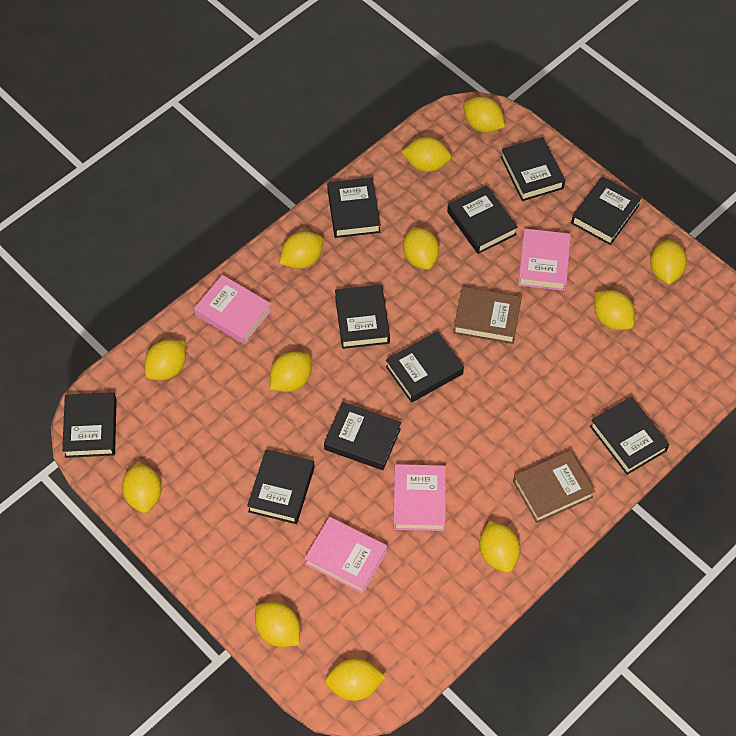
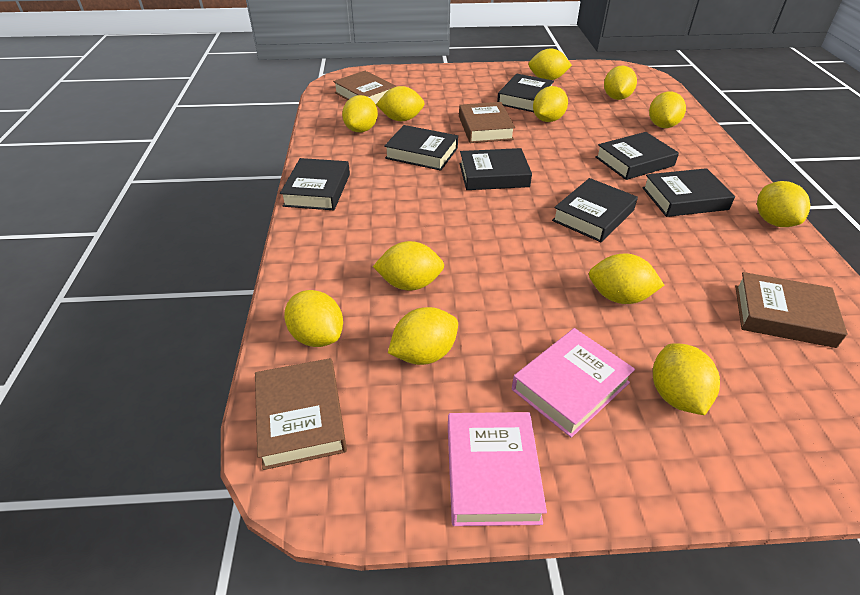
black book: [62,392,117,458] [247,449,315,524] [324,402,401,470] [327,177,380,238] [335,285,390,349] [386,331,464,403] [447,185,518,254] [501,137,565,201] [571,176,642,245] [590,397,669,475] = 10 -> [280,158,350,210] [384,125,458,171] [460,148,532,190] [497,74,554,112] [552,178,638,242] [595,132,679,180] [642,168,735,217] = 7
brown book: [453,287,522,344] [513,450,595,523] = 2 -> [255,358,347,470] [333,71,396,104] [459,102,515,143] [735,272,848,348] = 4
pink book: [194,275,272,344] [304,517,387,594] [393,464,446,531] [518,229,571,291] = 4 -> [448,412,547,526] [512,328,635,438] = 2

